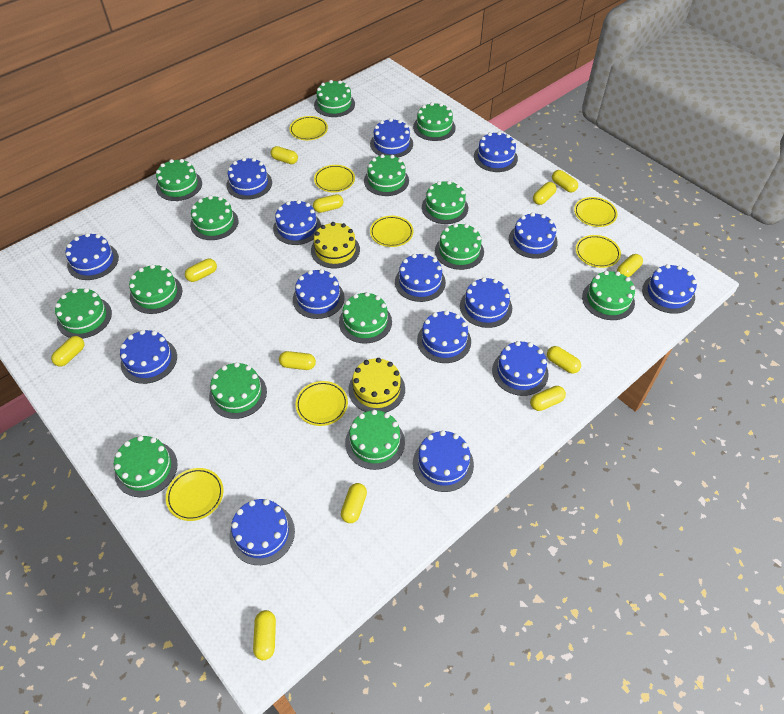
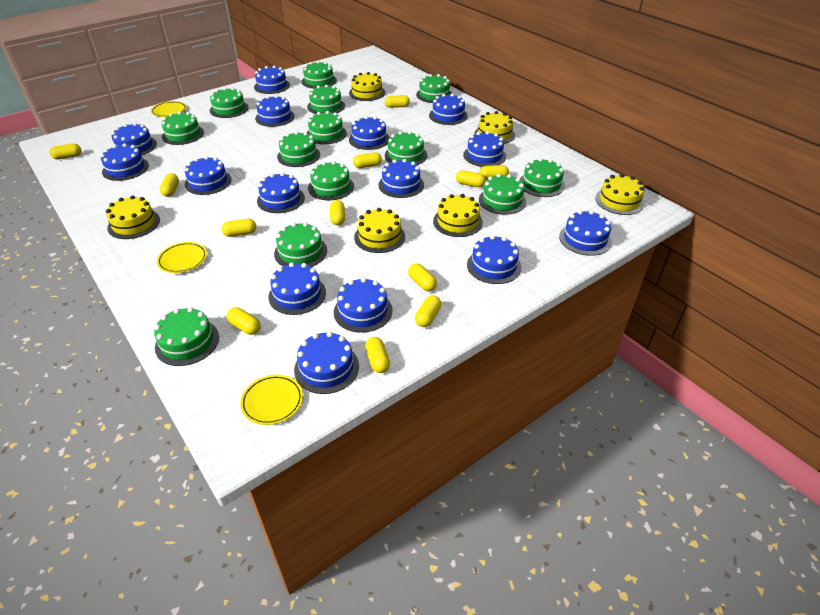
green cake: [55,288,112,339] [114,436,178,497] [129,264,182,314] [156,159,202,201] [190,195,239,240] [209,362,267,419] [314,80,355,117] [339,292,392,344] [345,410,405,470] [364,154,409,196] [413,102,456,141] [422,180,468,224] [435,223,484,270] [582,271,635,320] = 14 -> [154,307,219,366] [161,111,204,145] [210,87,248,118] [274,222,327,267] [277,131,320,167] [302,61,337,89] [307,85,345,114] [307,111,347,144] [308,161,354,200] [385,131,427,165] [416,74,452,103] [479,174,526,215] [520,158,565,197] = 13
yellow cake: [311,222,360,269] [348,358,405,412] = 2 -> [106,195,160,239] [349,72,385,101] [354,208,405,253] [433,194,483,237] [475,111,515,144] [595,174,644,215] = 6
yellow plate: [166,468,224,521] [289,116,328,140] [296,381,348,426] [314,165,355,192] [370,216,413,247] [574,197,618,227] [576,235,621,268] = 7 -> [151,101,187,117] [157,242,207,273] [240,375,303,425] = 3

